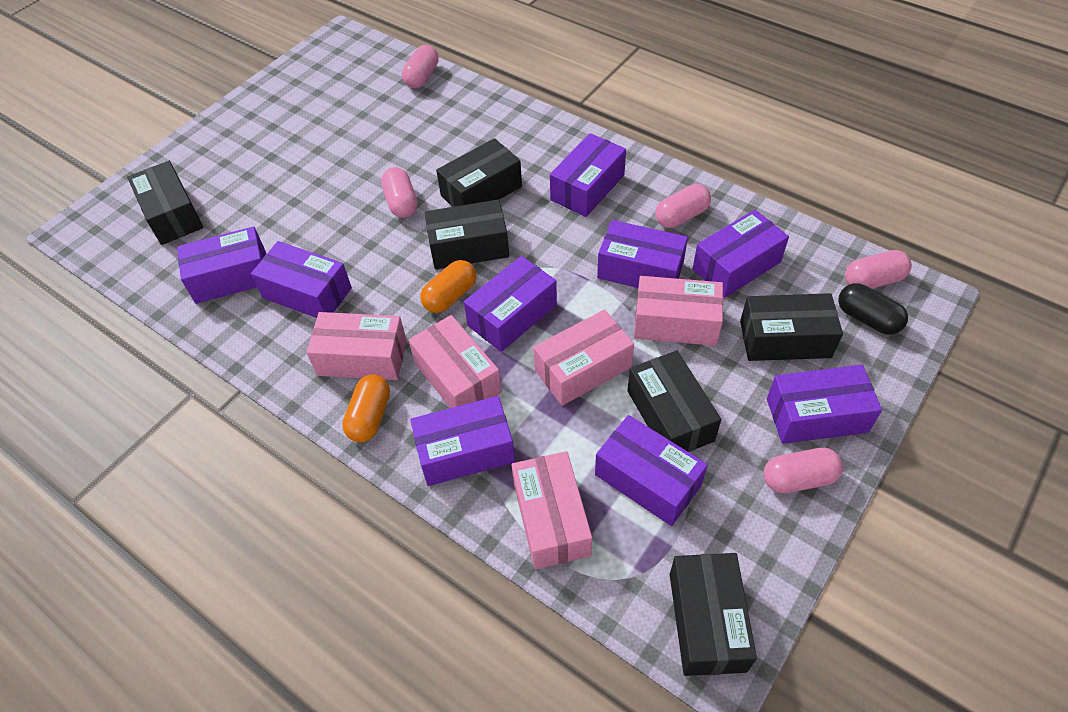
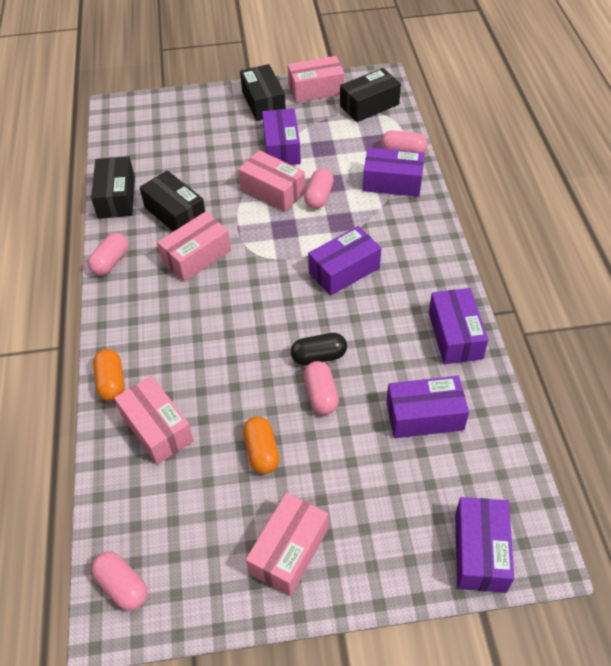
black box: [127,161,204,245] [425,199,509,270] [436,138,522,207] [627,351,721,452] [670,553,757,676] [740,293,843,361] = 6 -> [91,157,135,218] [140,170,205,232] [240,64,286,121] [340,68,401,122] = 4
purple box: [177,226,266,304] [251,241,352,318] [410,396,515,486] [464,256,557,352] [550,133,626,217] [595,415,708,526] [597,220,688,288] [693,210,789,298] [767,365,882,444] = 9 -> [262,108,301,165] [308,226,381,296] [363,148,425,197] [386,376,469,438] [429,288,488,364] [455,497,514,593] = 6

